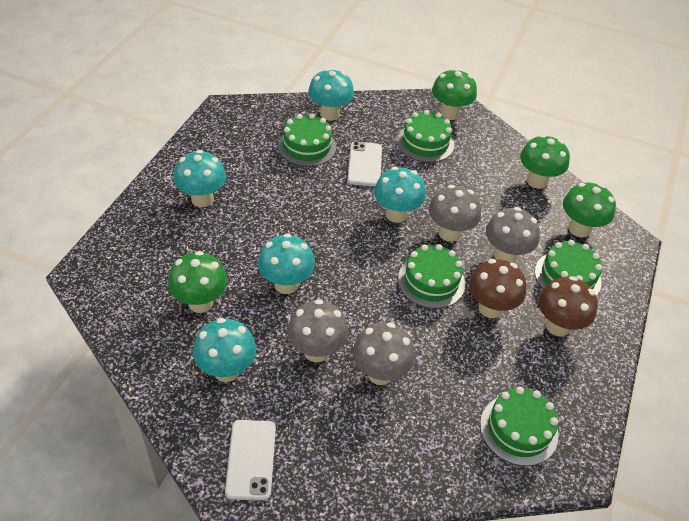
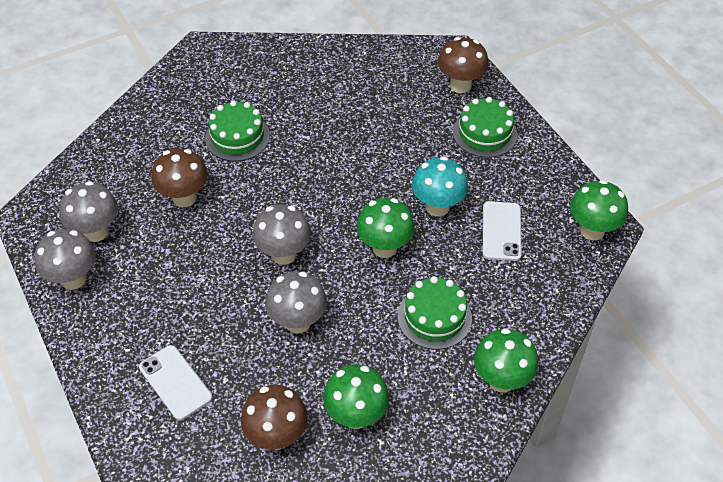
brown mushroom: [469,259,527,318] [538,276,598,336] = 2 -> [152,149,208,207] [241,385,308,450] [438,37,489,93] = 3
green cake: [278,113,336,167] [397,110,454,162] [398,244,465,309] [480,387,558,466] [535,240,602,296] = 5 -> [205,100,270,161] [398,276,472,350] [453,97,518,158] = 3
turquoise mushroom: [173,150,226,207] [193,318,256,382] [258,233,315,294] [308,68,354,121] [374,167,426,223] = 5 -> [412,156,468,217] = 1

